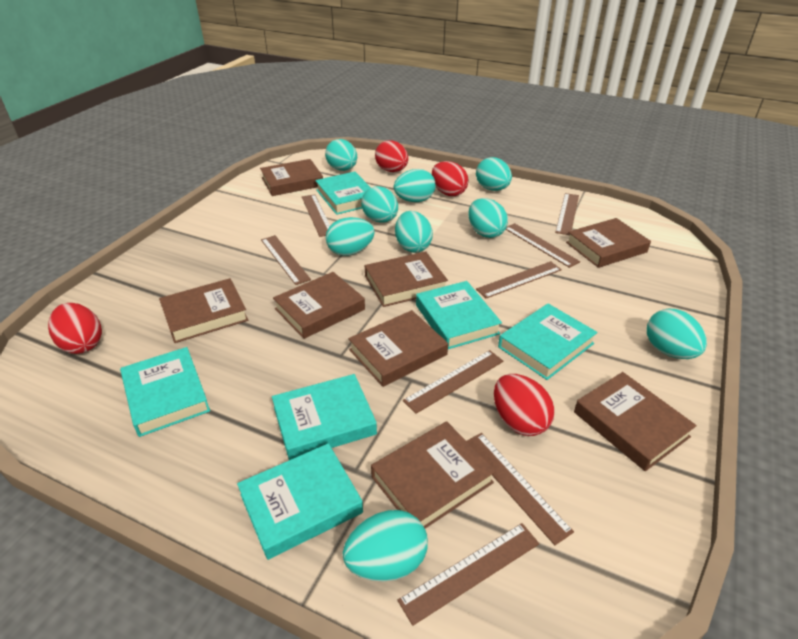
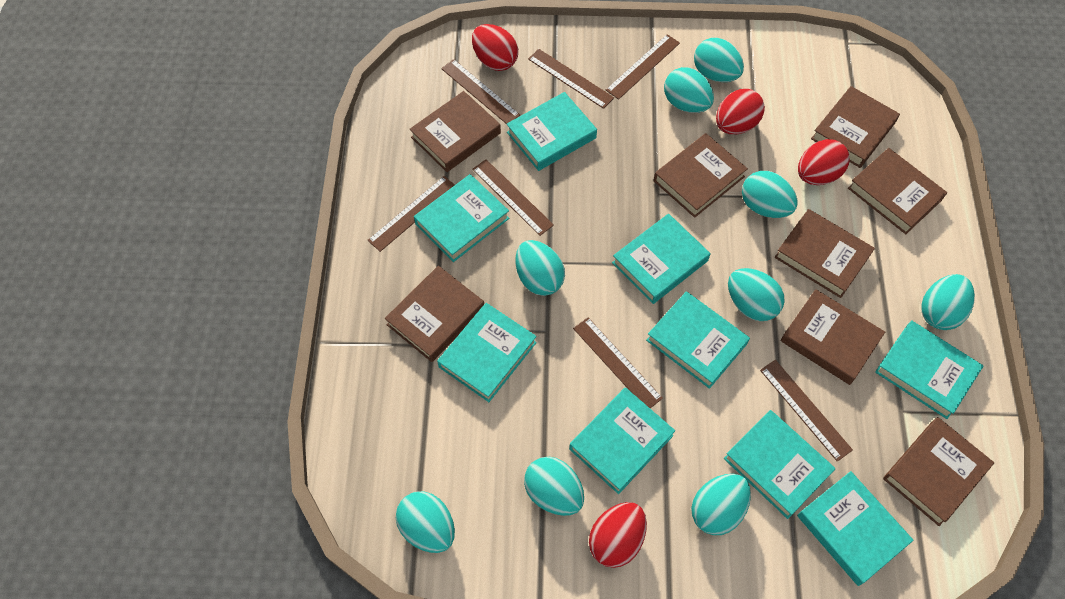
brown ruler: [261,235,311,285] [302,194,330,237] [397,523,539,626] [403,350,503,414] [467,433,574,545] [476,261,562,298] [505,223,580,268] [555,193,579,235] = 8 -> [367,176,455,252] [441,59,520,124] [472,159,554,236] [528,49,614,109] [573,317,663,408] [606,34,680,100] [760,360,853,462] = 7
turquoise book: [120,347,210,437] [237,443,363,560] [272,374,377,460] [315,171,371,215] [416,281,502,349] [498,303,598,380] = 6 -> [414,174,509,262] [437,303,537,402] [507,92,597,171] [569,387,675,494] [612,214,710,304] [646,291,750,389] [724,410,836,519] [797,471,914,586] [875,320,983,419] = 9

